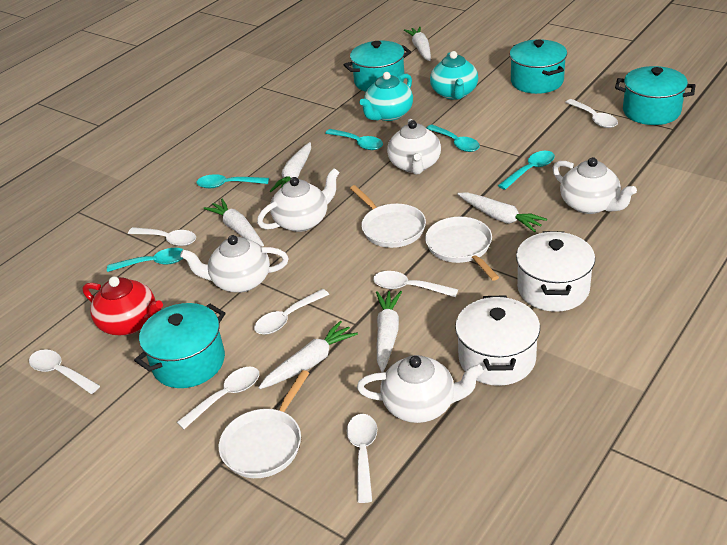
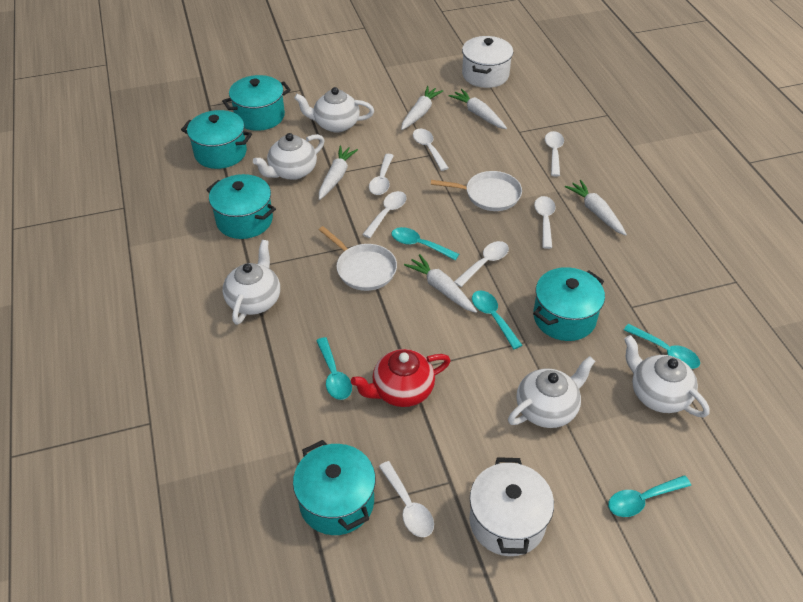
turquoise pot: [134,303,225,388] [344,41,411,92] [510,39,567,94] [615,66,696,125] = 4 -> [181,110,252,169] [206,174,276,239] [222,75,291,131] [293,440,376,535] [533,267,605,341] = 5
turquoise teapot: [360,72,413,121] [430,51,478,100] = 2 -> none = 0
white carrot: [204,199,264,246] [258,321,358,389] [270,142,311,192] [376,291,402,372] [404,27,431,61] [457,192,547,232] = 6 -> [319,146,358,200] [401,86,443,130] [404,254,477,313] [449,89,507,129] [565,180,627,236] = 5
white pan: [219,370,309,478] [350,185,426,248] [425,217,499,281] = 3 -> [319,226,397,291] [431,171,522,211] = 2

